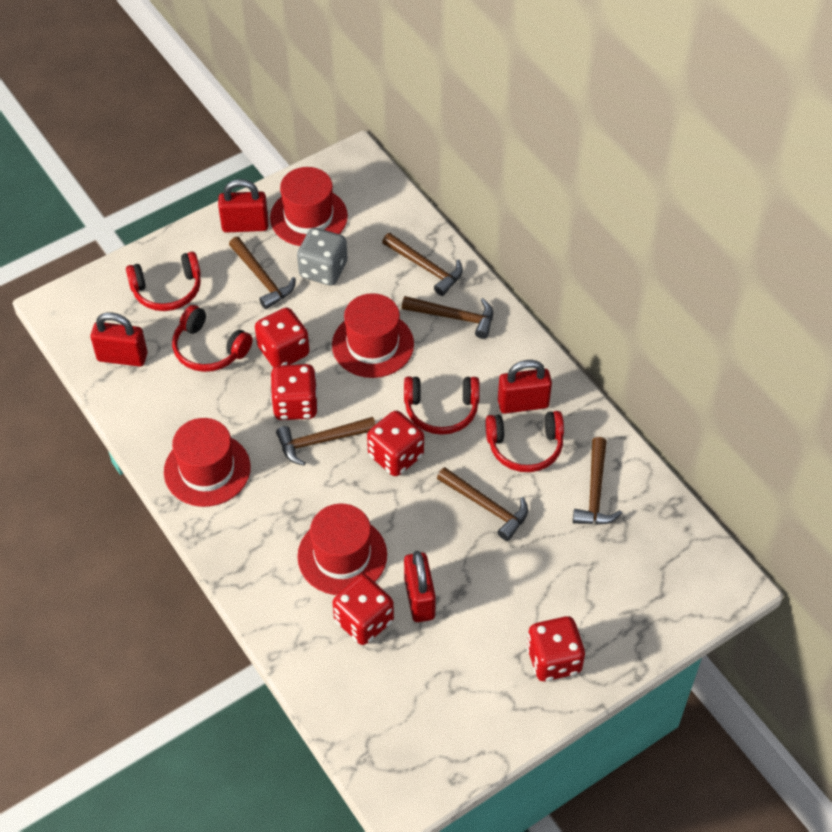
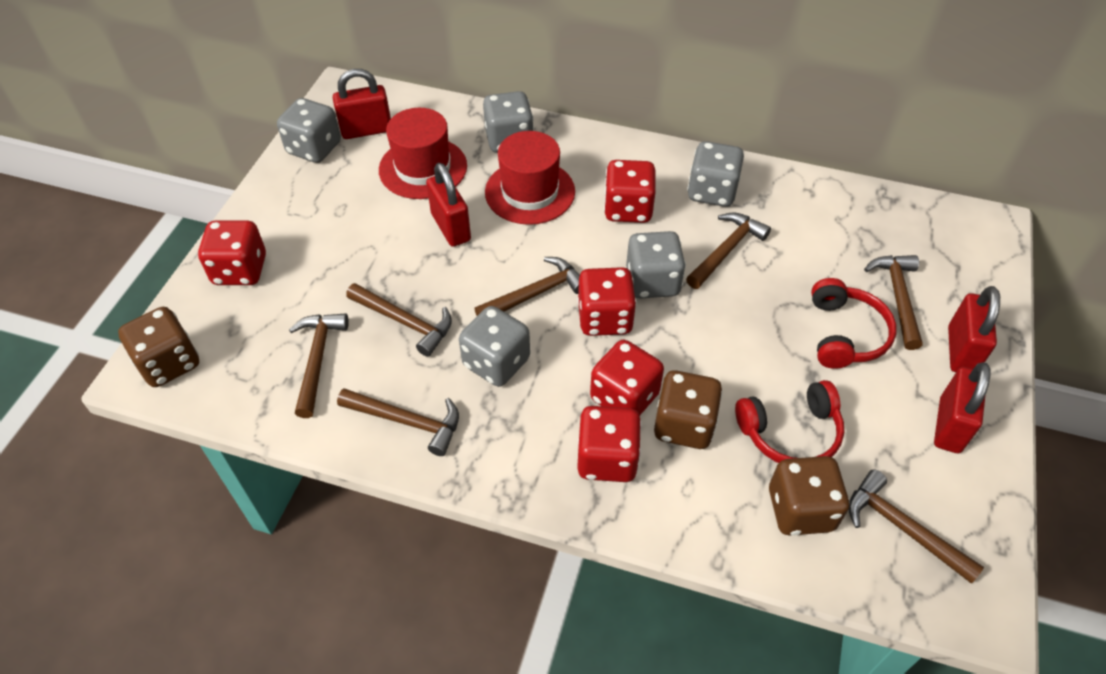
brown dice: none = 0 -> [118,307,199,387] [654,370,723,449] [769,456,850,536] = 3
brown hammer: [229,237,296,309] [276,417,376,466] [382,233,463,296] [402,296,493,339] [437,467,528,541] [573,437,622,524] = 6 -> [289,314,349,418] [337,388,459,456] [346,283,452,357] [475,257,580,316] [686,212,771,289] [849,469,984,584] [864,255,923,350] = 7
grey dice: [297,228,347,286] = 1 -> [277,98,341,163] [459,306,530,387] [483,91,534,153] [626,231,686,298] [687,141,744,207] = 5
red hat: [164,418,251,507] [270,167,348,246] [297,504,387,595] [332,293,414,378] = 4 -> [379,108,467,199] [485,131,575,225] = 2
red headphones: [126,252,201,311] [172,305,253,372] [404,376,480,435] [485,411,564,472] = 4 -> [735,380,845,463] [811,278,896,369] = 2

